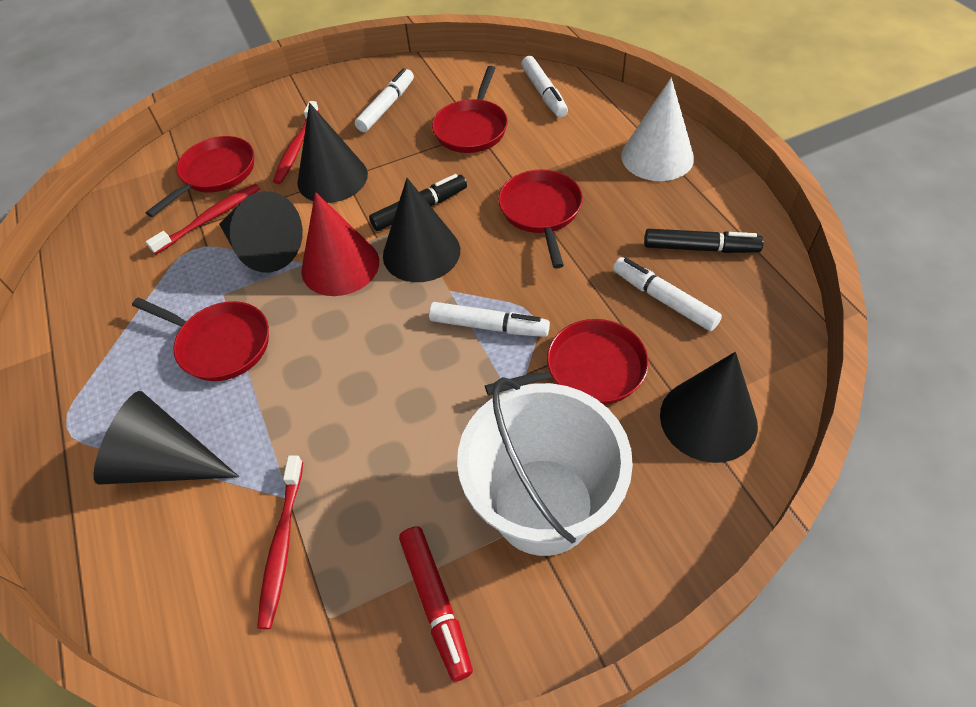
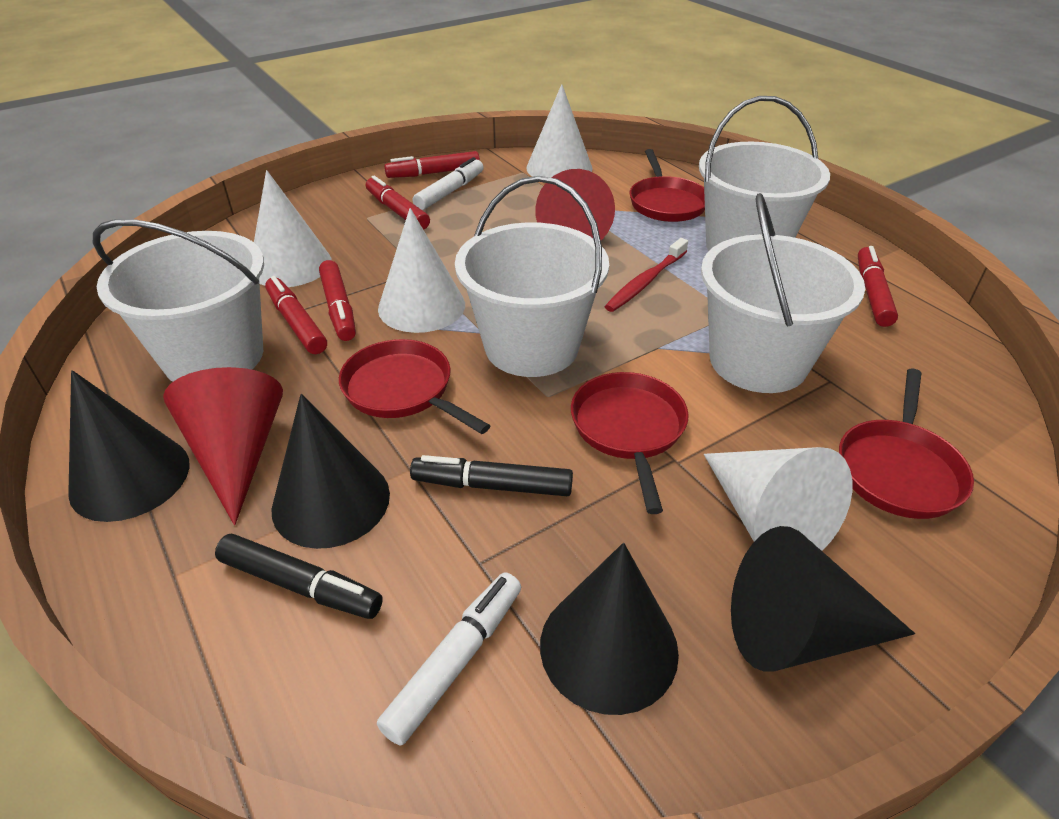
black cone: [93,391,239,485] [219,191,303,273] [297,103,368,203] [383,178,460,282] [660,352,758,463] = 5 -> [68,370,190,522] [271,394,390,549] [540,543,679,715] [731,526,915,672] = 4
red cone: [301,192,379,296] = 1 -> [163,367,283,525] [535,169,615,240] = 2
red marker: [399,526,473,682] = 1 -> [265,276,327,354] [319,260,356,341] [366,176,430,230] [384,151,480,178] [858,246,898,327] = 5
red pan: [132,298,269,381] [146,136,254,217] [432,66,508,153] [485,319,649,405] [498,169,583,269] = 5 -> [339,339,490,434] [571,372,689,514] [629,149,705,222] [839,369,974,519] = 4
red toothbrush: [146,184,260,255] [257,455,303,629] [273,101,319,184] = 3 -> [604,238,688,312] = 1
white bucket: [457,377,633,556] = 1 -> [93,219,264,382] [455,176,609,377] [699,96,830,251] [701,193,865,393] = 4
white cone: [621,78,694,181] = 1 -> [254,170,332,287] [378,208,465,333] [526,84,592,178] [704,447,852,551] = 4
white marker: [355,68,414,132] [429,302,550,337] [521,56,568,118] [613,257,722,331] = 4 -> [377,572,521,745] [412,157,484,210] = 2

